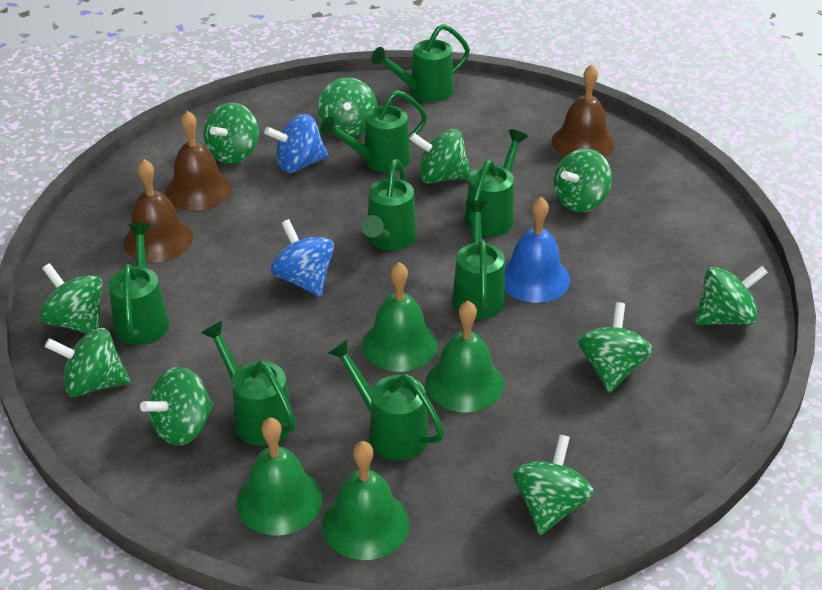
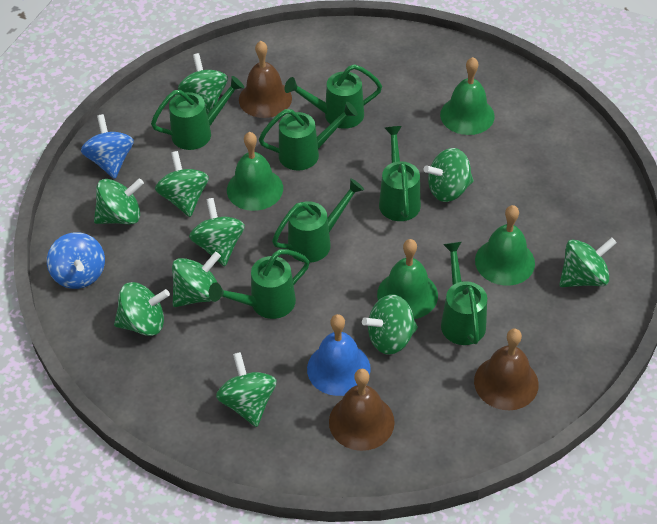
green watering can: [108,223,169,345] [201,321,296,446] [320,90,427,173] [328,339,445,461] [362,159,417,250] [371,24,470,102] [452,200,505,319] [465,129,528,236] = 8 -> [151,76,244,150] [209,249,310,319] [259,102,358,171] [272,178,364,263] [284,64,382,129] [379,126,421,221] [441,242,487,345] = 7

